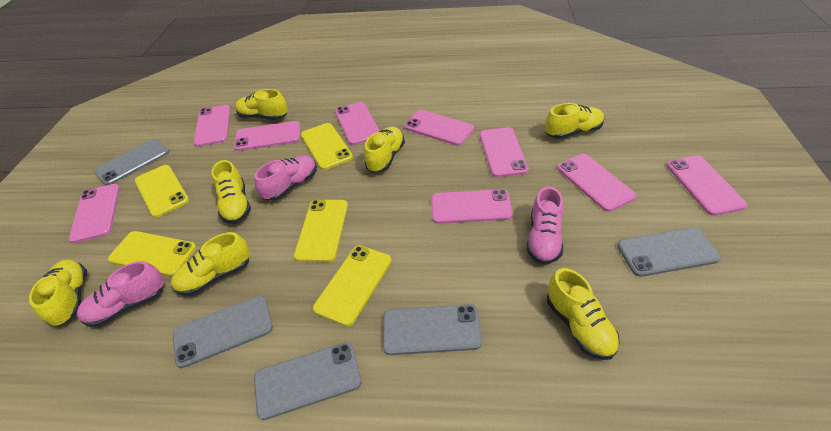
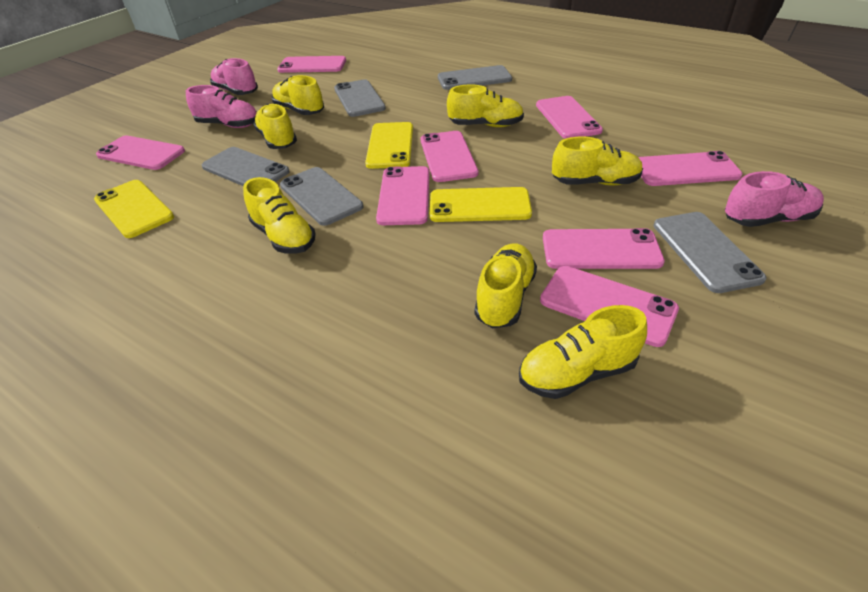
pink phone: [69,184,120,243] [194,105,230,147] [234,121,300,151] [335,102,380,145] [404,110,474,146] [431,189,513,224] [480,127,529,177] [557,154,637,212] [666,155,747,216] = 9 -> [96,135,185,170] [277,56,346,73] [376,166,430,225] [421,131,478,182] [536,96,603,139] [540,266,679,347] [543,228,665,269] [638,151,743,186] = 8
yellow phone: [108,231,196,276] [135,165,189,218] [294,200,348,262] [301,123,353,170] [313,245,391,326] = 5 -> [94,180,174,238] [365,122,413,169] [430,187,532,222] = 3

